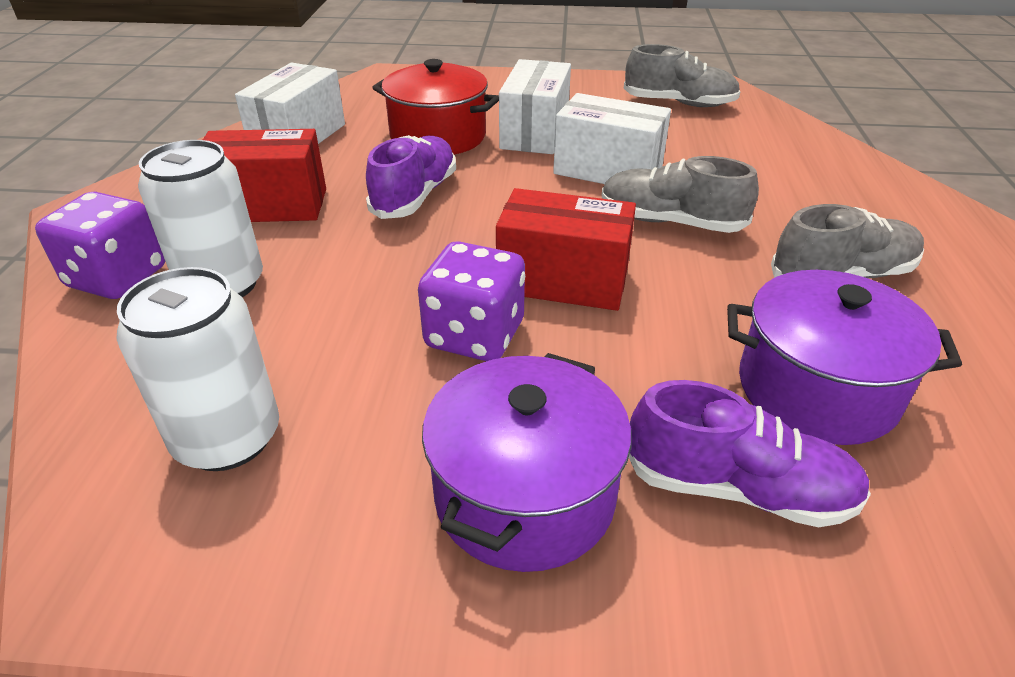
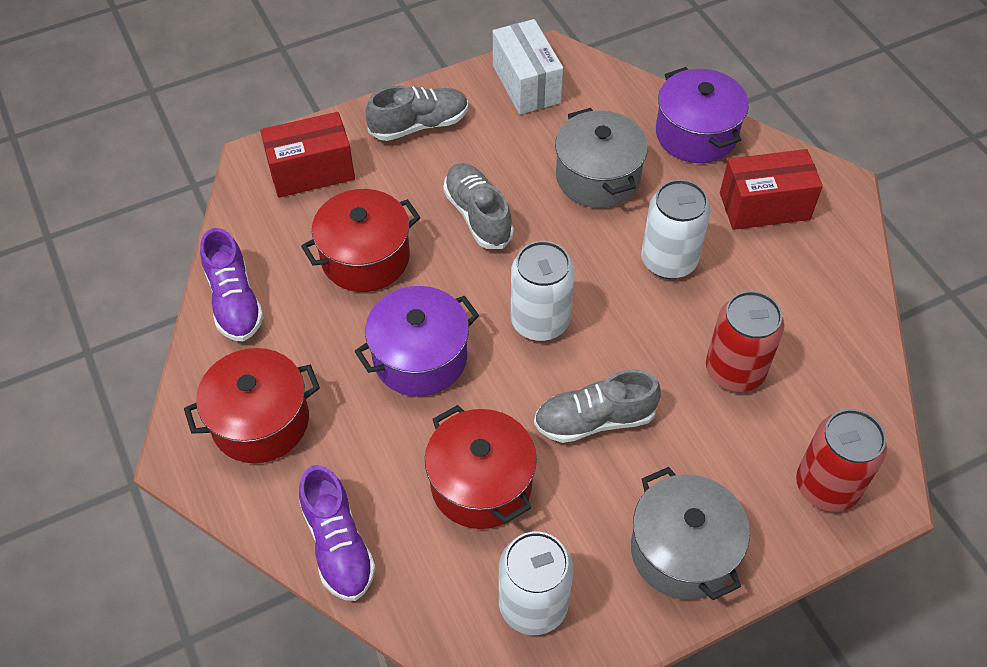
grey pot: none = 0 -> [555,108,648,208] [631,467,750,600] = 2
purple dice: [35,192,165,299] [418,241,525,361] = 2 -> none = 0
red can: none = 0 -> [706,291,784,392] [796,409,887,512] = 2
red pot: [372,59,499,155] = 1 -> [184,348,320,463] [301,189,421,292] [425,405,537,529] = 3
white box: [235,63,345,144] [499,59,571,154] [553,93,671,184] = 3 -> [493,19,563,114] = 1
white can: [116,267,279,471] [138,140,263,297] = 2 -> [499,531,574,635] [511,241,574,341] [641,179,711,279] = 3

